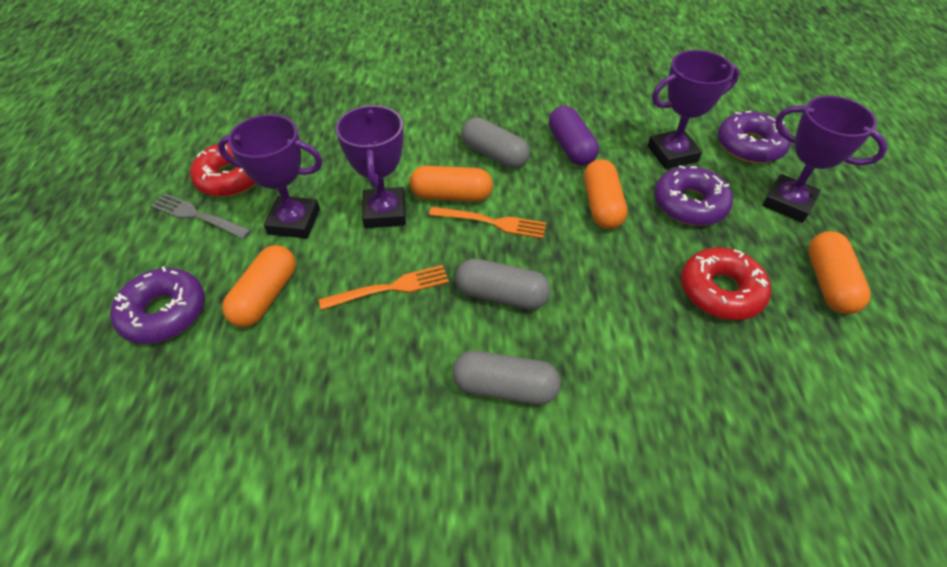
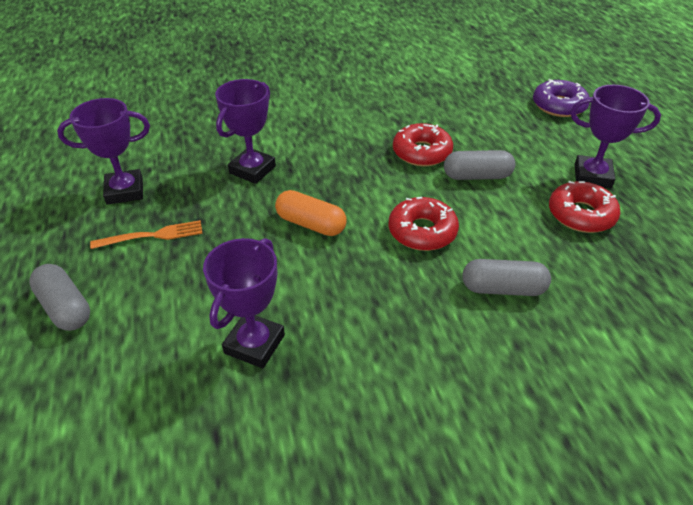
grey fork: [150,193,252,239] = 1 -> none = 0
orange capsule: [222,245,296,327] [409,166,493,202] [584,159,627,229] [808,231,871,314] = 4 -> [275,190,347,236] = 1
orange fork: [319,265,449,310] [429,207,546,239] = 2 -> [90,220,203,249] = 1
purple capsule: [549,106,599,166] = 1 -> none = 0
purple donut: [110,266,205,344] [654,165,733,226] [718,111,791,163] = 3 -> [533,79,589,117] = 1
red donut: [190,143,257,197] [681,247,771,320] = 2 -> [389,197,459,251] [393,123,453,167] [549,181,620,233] = 3

